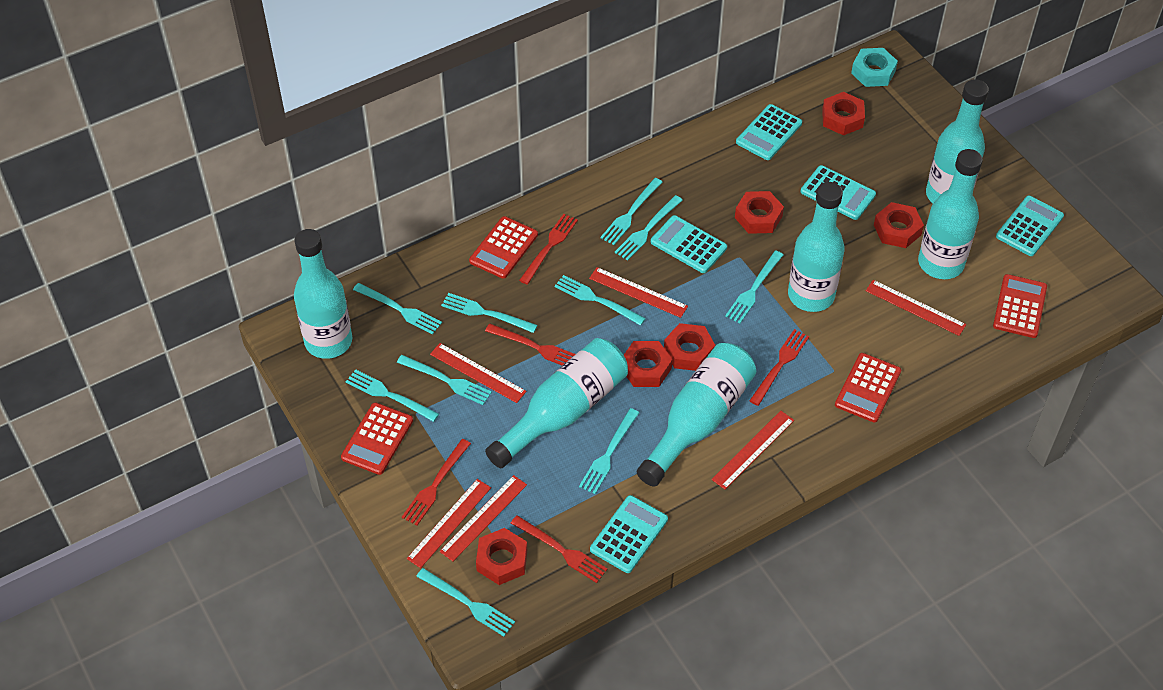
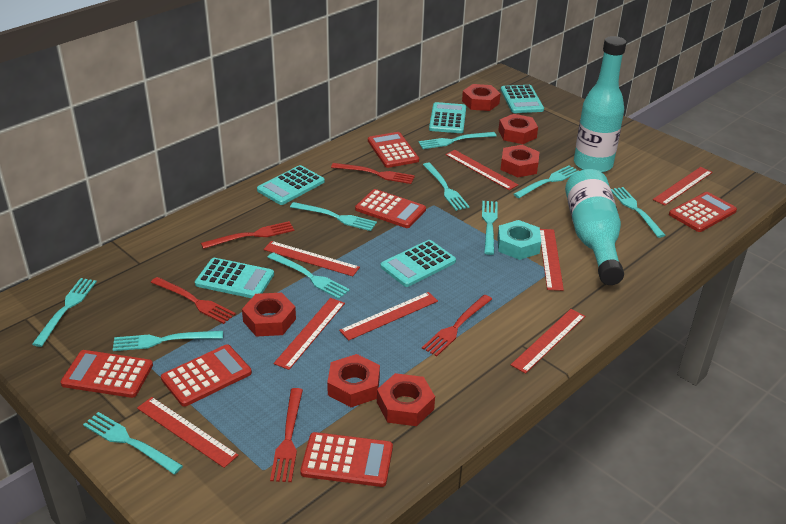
red calculator: [341,402,413,475] [469,216,538,279] [835,353,901,423] [993,274,1047,338] = 4 -> [60,350,153,398] [161,344,252,407] [300,432,393,487] [355,189,426,228] [368,132,419,168] [669,192,737,232] = 6
red ruler: [407,479,491,568] [430,343,526,403] [439,475,527,561] [589,267,688,318] [711,411,794,489] [866,280,967,336] = 6 -> [137,397,239,468] [264,241,360,276] [274,298,345,370] [339,292,438,341] [445,150,518,190] [511,309,585,374] [540,229,564,291] [653,167,712,206] = 8
turquoise bottle: [294,229,352,359] [485,338,628,468] [637,343,756,487] [788,182,845,312] [918,149,983,279] [926,79,989,203] = 6 -> [565,169,624,285] [574,36,627,173] = 2

